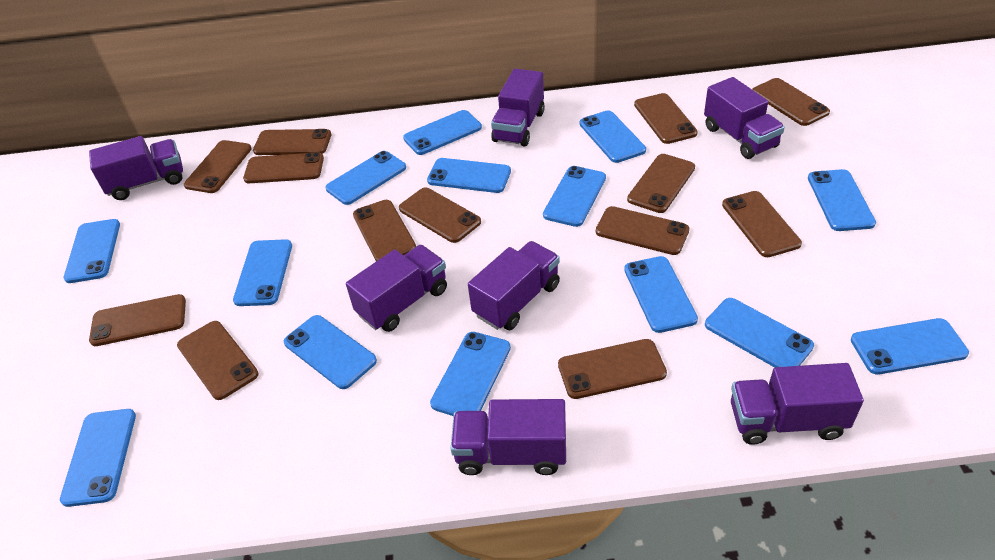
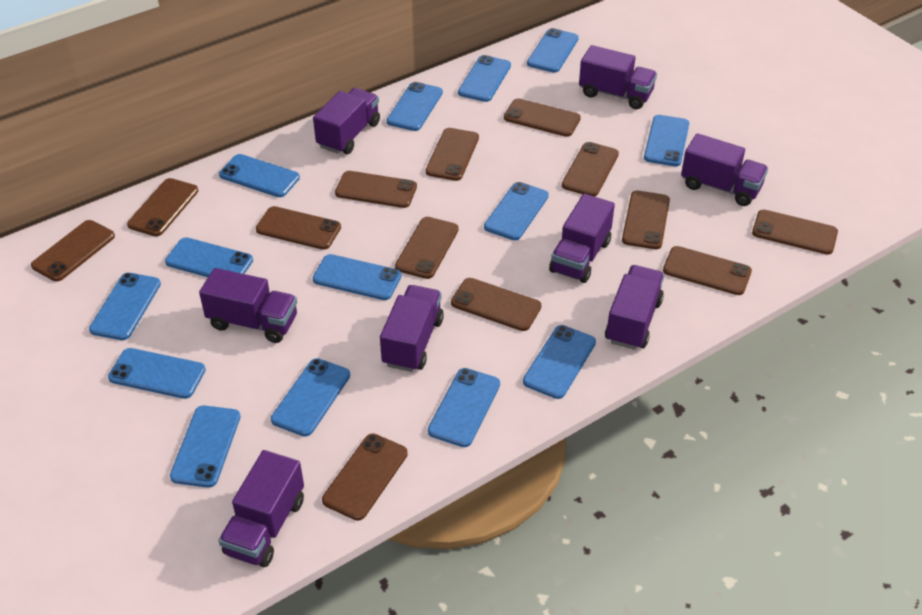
purple truck: [89,136,183,200] [346,245,447,332] [451,399,566,475] [468,241,560,330] [491,69,545,146] [704,77,785,159] [731,363,864,445] = 7 -> [199,268,297,343] [218,450,304,567] [313,88,380,154] [380,285,444,372] [549,194,615,283] [579,45,657,109] [605,265,664,350] [681,133,768,206] = 8

